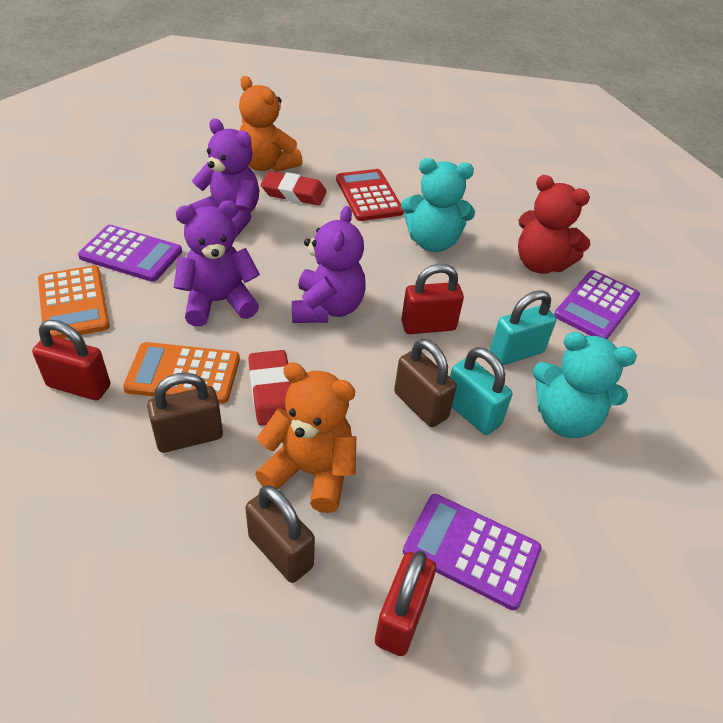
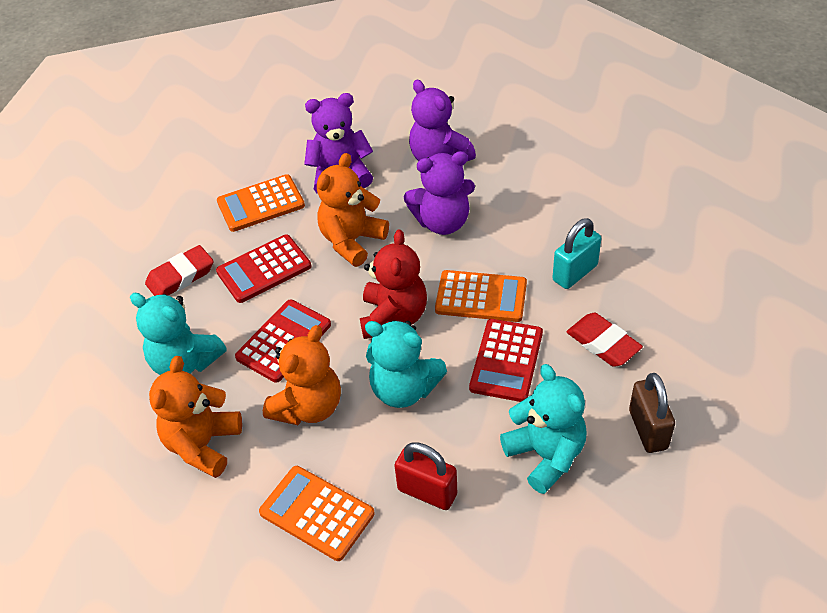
brown padlock: [147,372,223,453] [245,485,315,583] [394,339,457,427] = 3 -> [629,373,675,453] = 1
orange calculator: [38,265,110,338] [123,342,240,404] = 2 -> [217,174,305,232] [259,466,375,561] [435,270,527,322] = 3
orange teddy bear: [239,76,303,172] [255,363,356,513] = 2 -> [149,356,242,478] [263,325,341,425] [317,153,389,267] = 3
purple calculator: [78,225,182,282] [403,494,541,610] [554,270,640,339] = 3 -> none = 0
red calculator: [336,169,404,221] = 1 -> [216,234,311,303] [235,299,331,383] [469,319,543,402] = 3
red padlock: [32,320,110,400] [375,550,436,656] [401,264,464,334] = 3 -> [394,442,457,510] = 1
turquoise padlock: [450,347,512,435] [490,290,556,365] = 2 -> [552,218,601,289] = 1
turquoise teddy bear: [401,158,475,252] [533,332,637,438] = 2 -> [130,293,227,375] [365,320,447,408] [500,364,587,494] = 3

